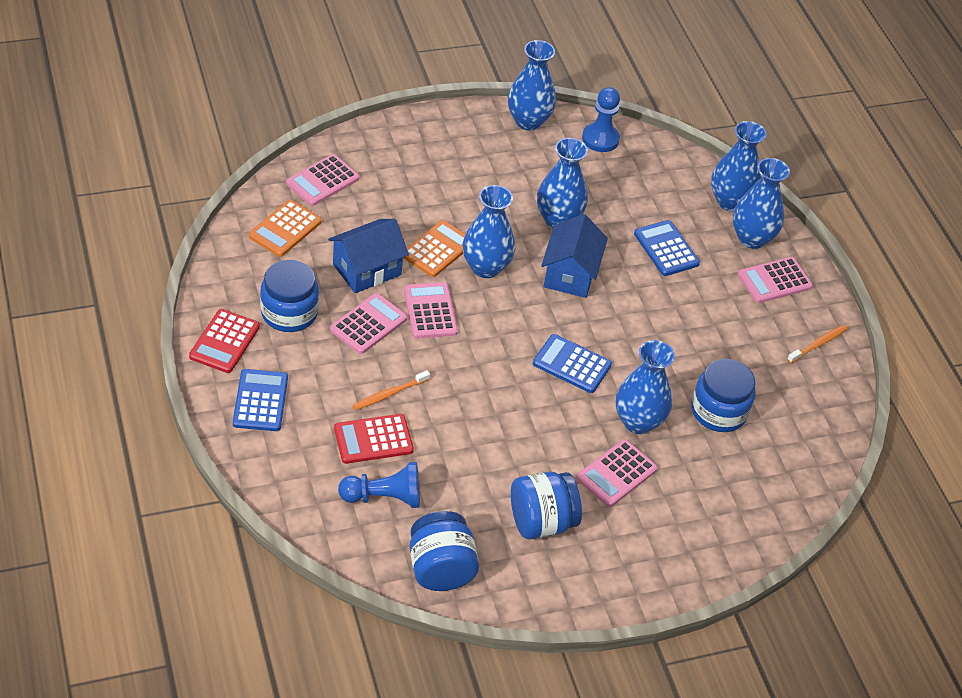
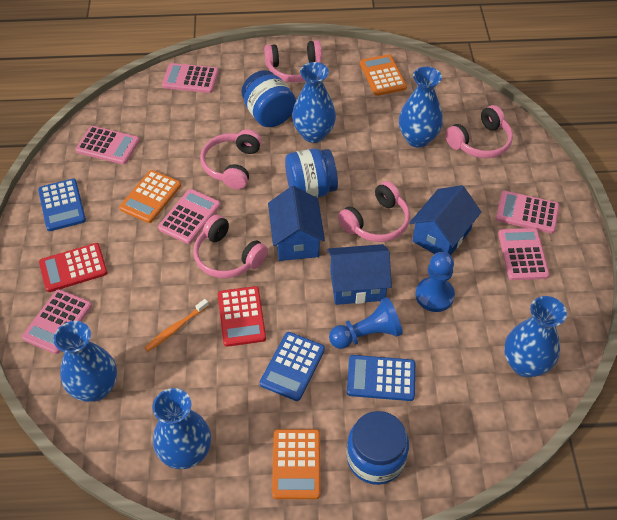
blue house: [328,219,409,293] [541,214,608,298] = 2 -> [268,186,325,261] [328,244,392,305] [410,185,481,255] = 3
blue jar: [260,260,319,332] [410,511,479,591] [511,471,582,540] [691,359,756,432] = 4 -> [241,70,296,127] [285,148,338,197] [346,411,409,485] = 3
blue vase: [463,185,515,278] [508,40,556,131] [537,138,588,228] [616,340,675,434] [711,121,766,211] [733,158,790,249] = 6 -> [54,321,117,402] [152,388,211,469] [292,62,336,143] [399,67,443,148] [504,296,567,377] = 5
orange calculator: [249,200,322,257] [404,220,466,277] = 2 -> [119,170,181,223] [272,429,320,499] [360,54,407,96] = 3
orange toothbrush: [353,370,430,410] [787,325,848,363] = 2 -> [145,299,209,352] = 1
pink calculator: [286,154,359,206] [330,293,407,354] [404,282,458,339] [577,439,657,507] [738,257,813,303] = 5 -> [22,289,92,354] [75,126,139,164] [158,189,220,244] [162,63,219,93] [496,191,559,233] [498,228,549,280] = 6
pink headphones: none = 0 -> [193,214,268,278] [200,129,262,189] [264,40,322,83] [338,181,410,242] [445,105,513,158] = 5

